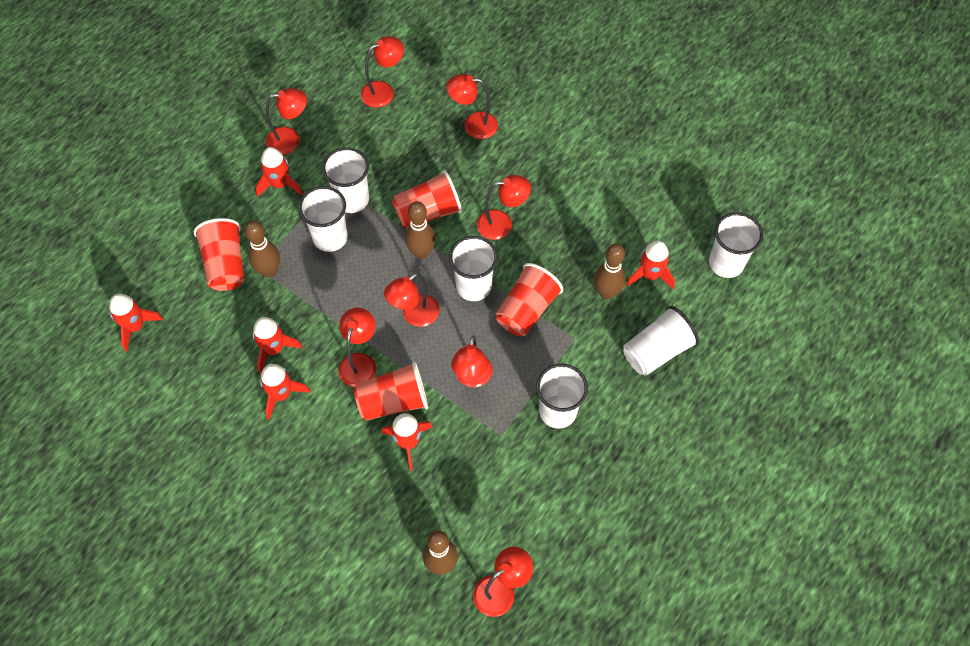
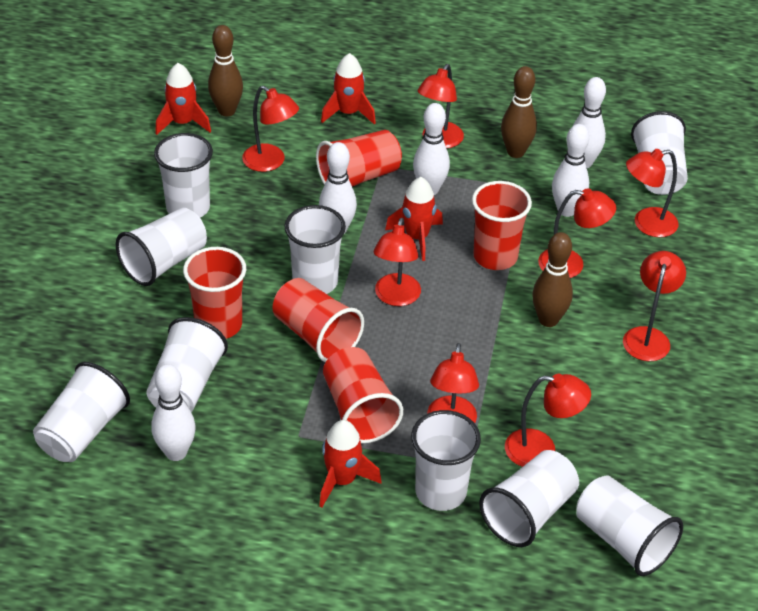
brown bowling pin: [245,221,280,278] [405,201,436,259] [423,530,458,575] [594,244,625,299] = 4 -> [208,25,243,116] [501,66,537,158] [532,232,573,327] = 3
red cup: [194,218,244,291] [354,361,428,421] [392,170,462,229] [495,263,563,336] = 4 -> [183,247,246,339] [272,278,364,362] [316,130,402,187] [323,347,403,443] [472,181,532,270] = 5
red rocket: [109,294,163,352] [252,317,302,373] [255,147,303,197] [260,364,311,420] [382,413,432,471] [626,240,675,289] = 6 -> [155,63,211,135] [319,420,382,507] [321,53,376,124] [385,177,443,261] = 4
white bowling pin: none = 0 -> [151,364,196,461] [319,142,357,235] [413,103,450,195] [552,124,589,217] [573,77,606,168] = 5
white cup: [299,186,348,252] [322,147,369,213] [449,236,498,301] [536,364,588,429] [623,306,699,376] [709,212,763,278] = 6 -> [33,362,130,462] [116,208,207,286] [146,317,228,412] [154,133,213,218] [284,205,346,294] [411,410,481,511] [479,450,579,547] [576,476,683,576] [631,111,688,195] = 9

